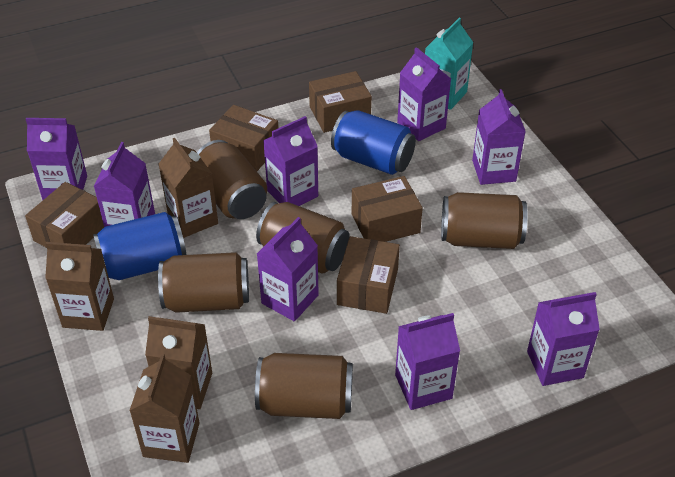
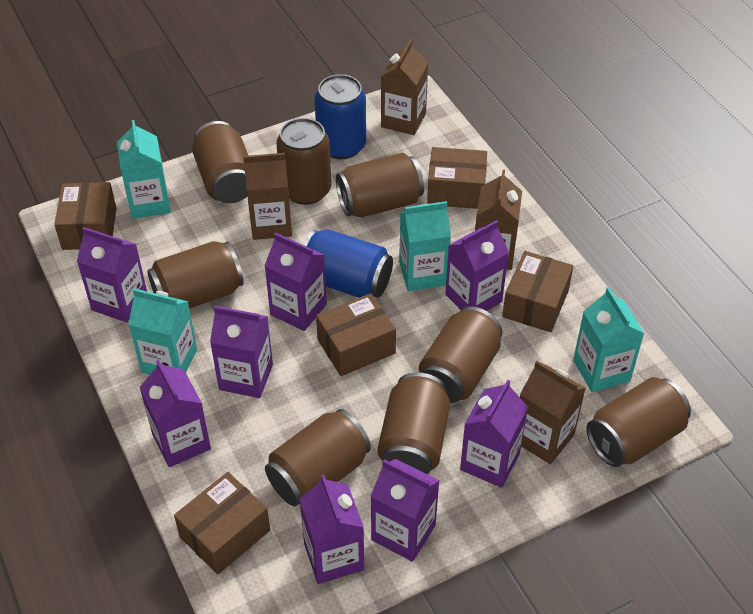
brown can: [158,252,249,313] [197,140,267,219] [255,353,353,419] [256,202,350,274] [441,192,527,249] = 5 -> [147,241,244,309] [192,121,249,203] [265,409,371,506] [276,118,331,205] [336,153,424,218] [377,372,450,474] [419,306,502,403] [586,377,691,467] = 8
turquoise carton: [425,18,473,110] = 1 -> [117,120,171,219] [128,288,197,375] [399,201,451,291] [573,287,645,392] = 4

